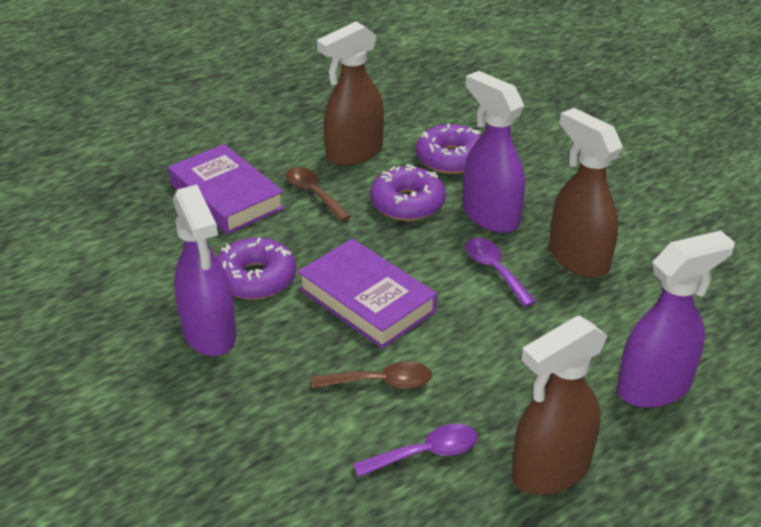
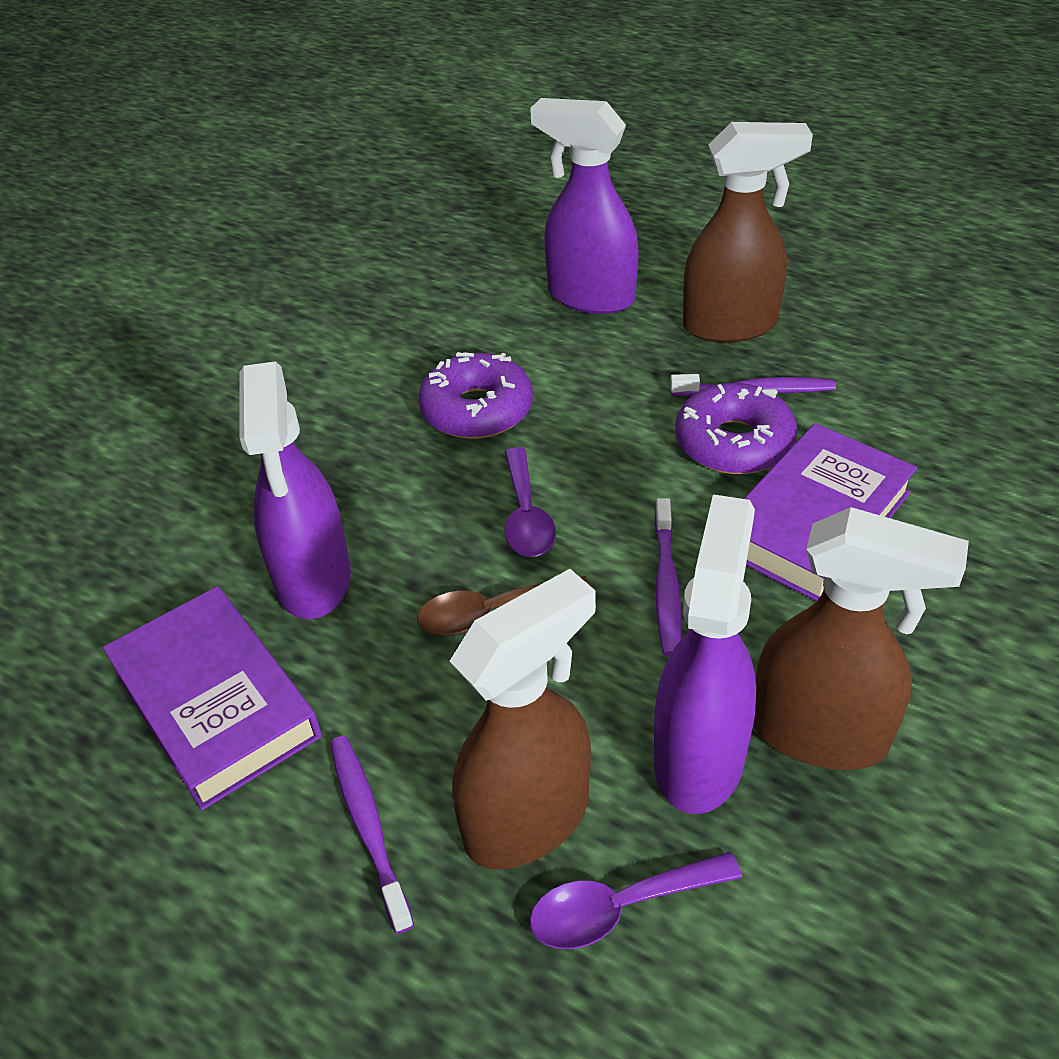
brown spoon: [286,167,351,222] [311,361,432,389] = 2 -> [417,576,590,635] = 1
purple donut: [217,237,296,300] [370,164,446,221] [416,123,481,174] = 3 -> [418,352,533,439] [675,383,798,474] = 2
purple toothbrush: none = 0 -> [330,736,414,934] [654,498,682,657] [670,374,836,396] = 3

